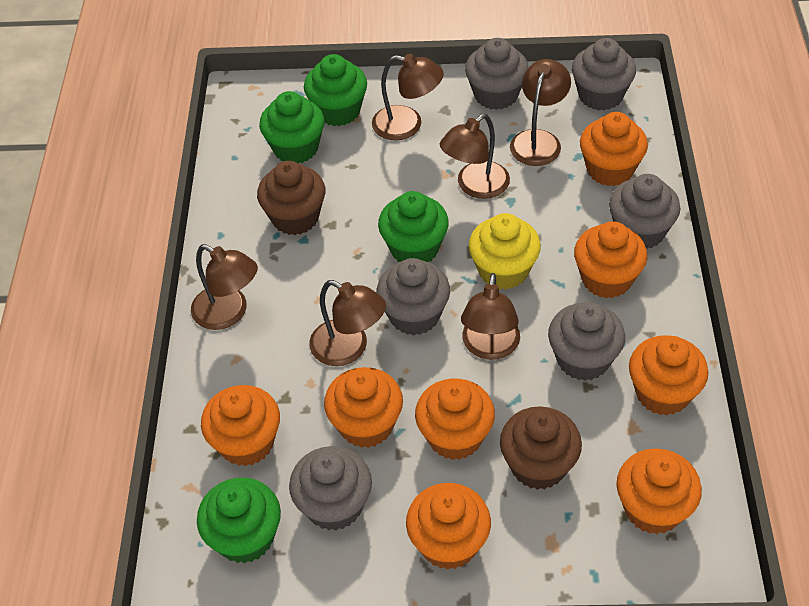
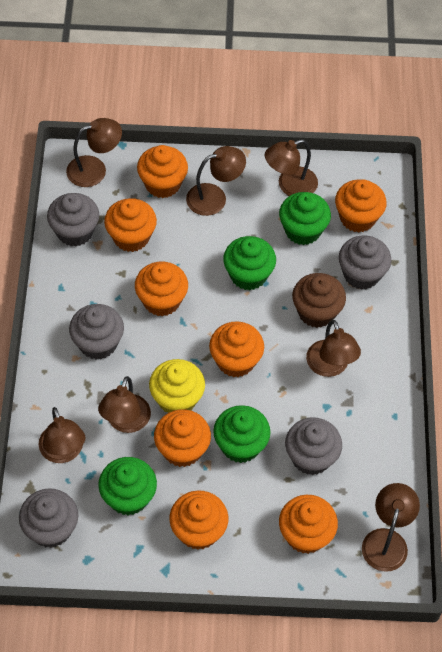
brown cupcake: [257,161,326,235] [500,406,582,490] = 2 -> [292,273,346,328] = 1
brown lamp: [191,244,258,330] [309,280,386,366] [372,54,444,140] [440,114,510,199] [461,273,520,360] [510,59,571,166] = 6 -> [38,407,86,463] [66,118,122,187] [98,376,151,433] [186,146,246,216] [265,139,318,196] [306,320,361,377] [362,483,420,572] = 7
grey cupcake: [289,446,372,531] [377,258,450,335] [465,38,529,110] [548,302,625,381] [572,38,636,111] [609,174,680,249] = 6 -> [19,488,78,548] [47,193,99,247] [69,304,124,359] [285,417,342,475] [339,236,391,290] = 5

